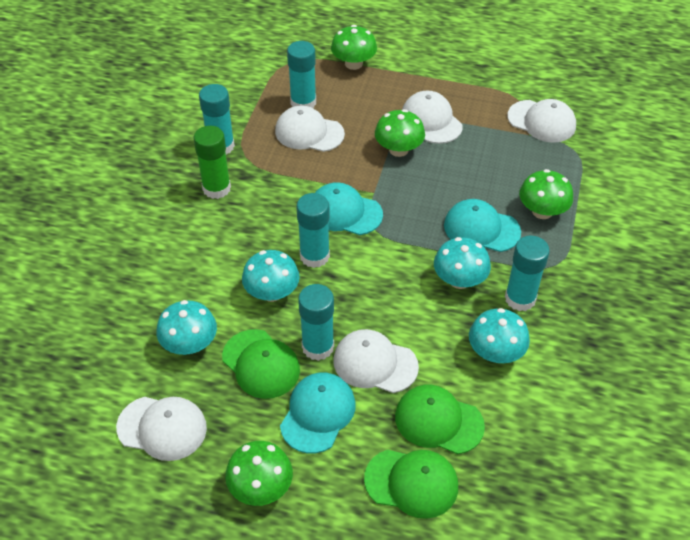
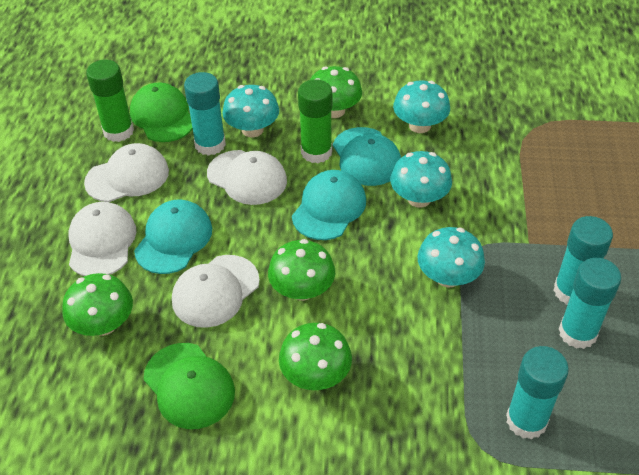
green cap: [222,329,300,399] [364,450,458,519] [395,385,485,454] = 3 -> [130,82,193,142] [144,343,235,429] = 2
green glue stick: [193,126,231,199] = 1 -> [86,60,134,142] [298,79,332,163] = 2
turquoise glue stick: [199,84,235,155] [287,41,316,108] [296,193,330,268] [298,284,334,361] [505,236,550,311] = 5 -> [184,72,226,156] [506,346,569,440] [553,216,613,305] [559,258,621,349] = 4
white cap: [116,397,207,461] [275,105,345,152] [333,329,419,393] [402,91,463,144] [507,99,576,143] = 5 -> [69,202,136,276] [84,143,169,202] [172,255,260,328] [207,150,287,205] = 4

